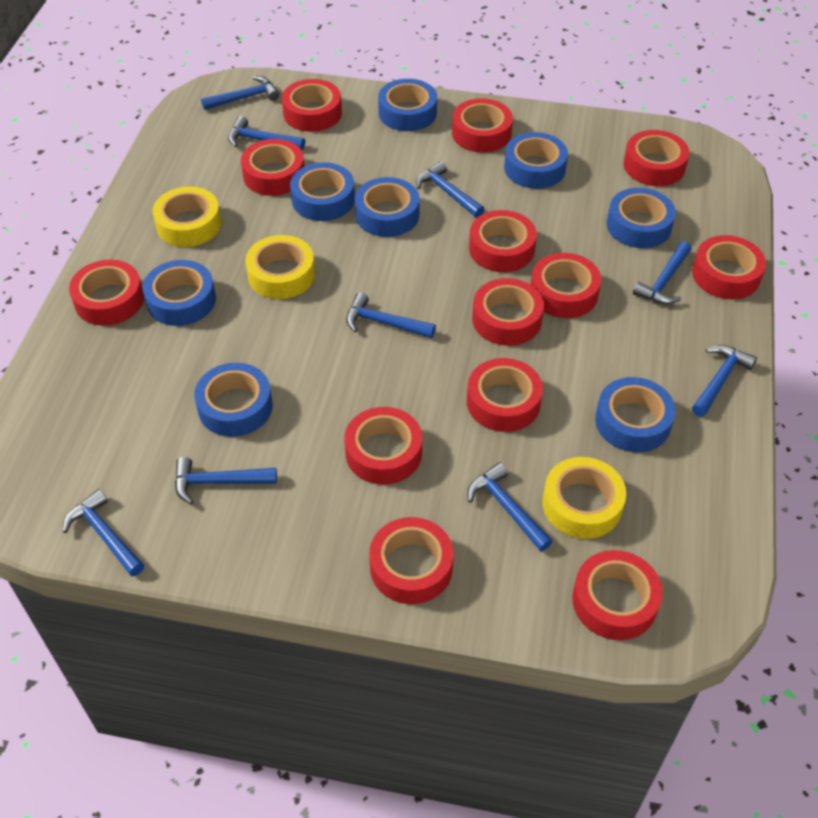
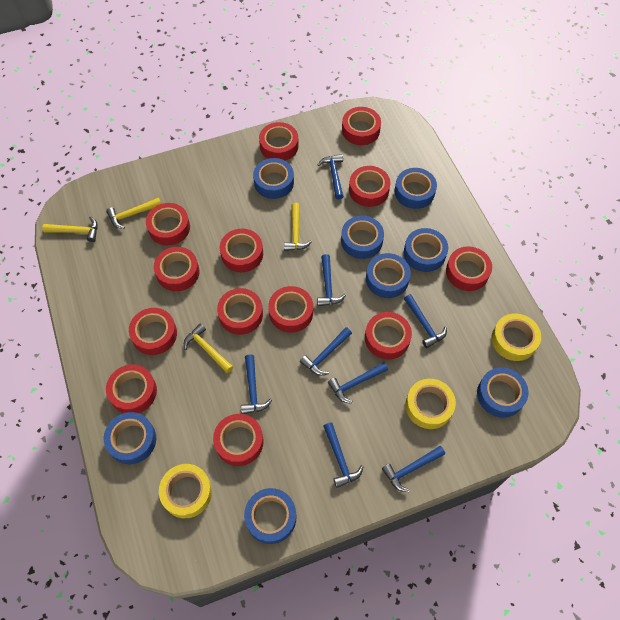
blue hammer: [63,489,144,577] [175,457,277,504] [201,76,279,110] [228,116,305,150] [346,292,436,338] [416,161,485,218] [468,463,553,551] [633,241,692,304] [692,345,757,417] = 9 -> [241,354,272,414] [300,327,352,375] [317,254,346,306] [318,154,344,200] [323,422,364,488] [328,362,388,403] [382,446,445,492] [404,294,447,348] = 8
yellow hammer: none = 0 -> [42,216,98,242] [106,198,161,229] [184,323,233,373] [284,203,312,251] = 4

